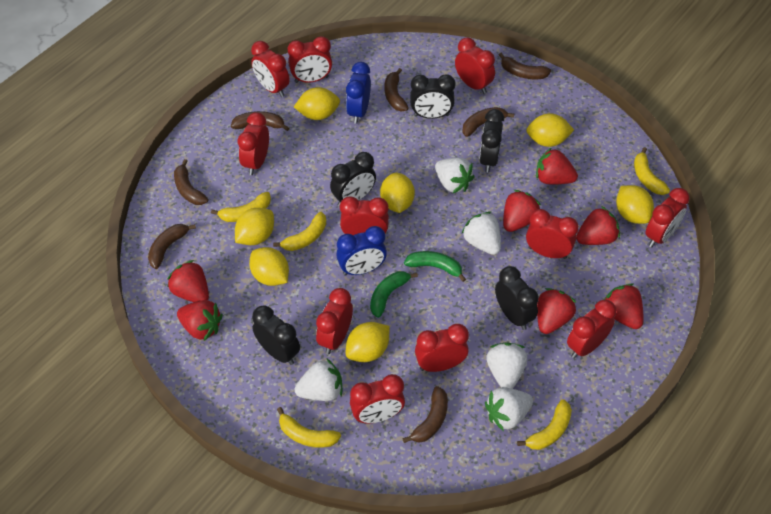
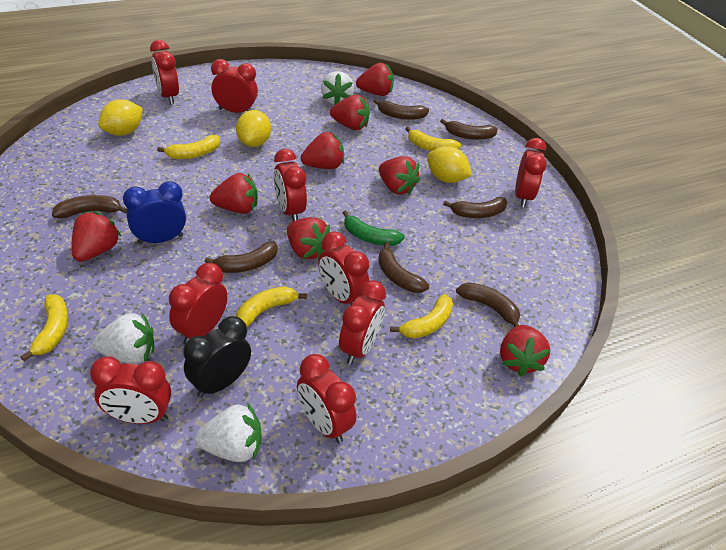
black clock: [252,305,300,365] [330,152,376,207] [410,74,456,119] [479,109,504,172] [495,266,539,330] = 5 -> [183,316,251,398] = 1
blue clock: [336,226,387,276] [346,62,371,124] = 2 -> [123,181,186,244] = 1
green banana: [370,271,418,318] [404,251,466,282] = 2 -> [343,211,405,246] = 1
red clock: [238,112,269,175] [251,41,290,97] [288,36,332,83] [316,288,353,354] [340,197,389,235] [350,374,405,423] [415,324,469,372] [455,37,495,94] [526,209,579,259] [567,300,616,359] [645,188,690,247] = 11 -> [90,356,171,424] [150,40,179,104] [169,263,228,345] [211,59,258,113] [274,149,307,222] [297,354,356,443] [318,231,369,305] [339,280,386,365] [515,138,546,208] = 9
red strawberry: [167,260,209,302] [177,300,223,341] [503,190,541,232] [536,147,578,184] [537,288,576,334] [576,206,620,245] [604,283,644,329] = 7 -> [72,211,121,262] [210,173,258,214] [287,217,330,259] [301,132,344,169] [330,95,370,130] [356,63,394,96] [379,156,420,195] [500,325,551,377] = 8
white strawberry: [295,359,342,401] [435,158,475,193] [461,212,501,255] [485,387,533,431] [486,342,527,389] = 5 -> [93,312,154,364] [195,404,262,462] [321,71,354,105] = 3
yellow lemon: [235,208,274,245] [249,247,289,286] [294,87,340,120] [346,322,390,362] [380,173,415,213] [526,113,574,147] [616,185,654,224] = 7 -> [98,100,143,136] [236,110,271,147] [427,146,472,183] = 3

